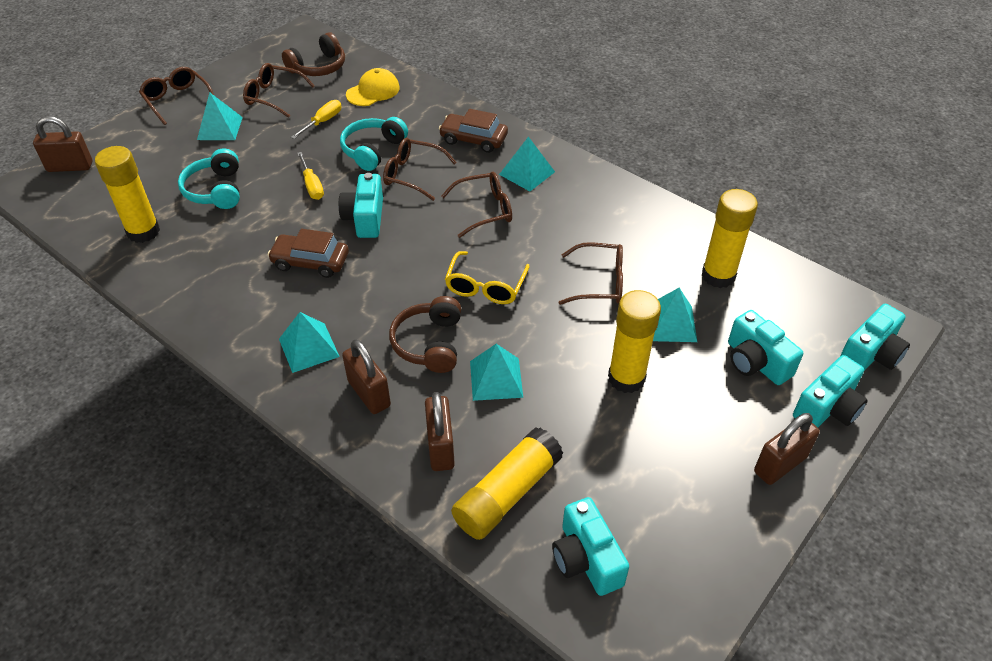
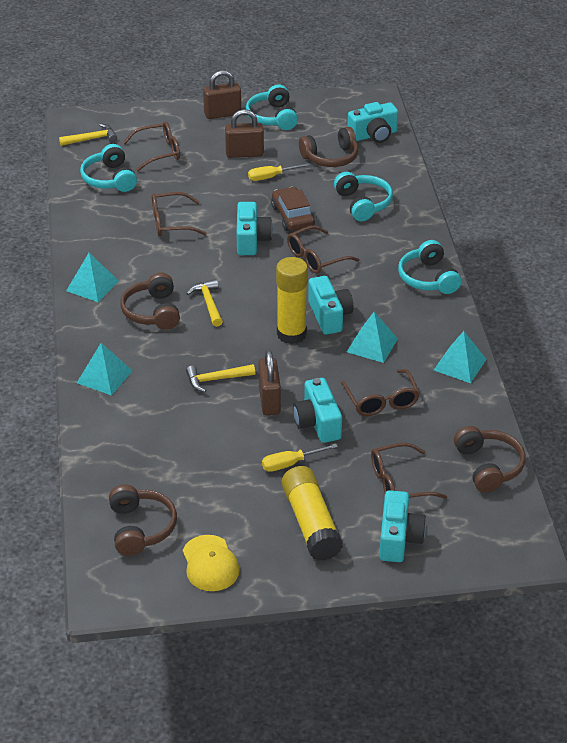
brown car: [268,229,349,278] [439,109,508,153] = 2 -> [271,187,315,231] = 1
brown headphones: [282,32,345,76] [389,296,461,373] = 2 -> [109,485,177,556] [120,273,180,330] [299,127,358,167] [454,426,526,493] = 4
brown padlock: [33,116,93,172] [342,339,391,414] [425,392,455,471] [754,413,820,485] = 4 -> [203,70,241,119] [225,109,264,158] [258,350,281,415] = 3
turquoise headphones: [178,149,240,209] [340,117,408,171] = 2 -> [80,144,137,192] [246,84,298,130] [334,172,393,221] [398,240,462,294] = 4
turquoise pyramid: [197,92,243,140] [279,312,340,373] [470,344,523,401] [499,137,555,191] [653,288,697,342] = 5 -> [66,253,119,302] [77,343,133,396] [347,312,398,363] [434,331,487,383] = 4
yellow glasses: [445,251,530,304] = 1 -> none = 0
yellow glue stick: [95,146,160,243] [451,427,563,540] [608,290,661,393] [701,189,758,288] = 4 -> [276,257,308,344] [282,466,343,561] = 2
yellow hammer: none = 0 -> [59,124,117,146] [186,279,223,327] [186,364,255,392] = 3

